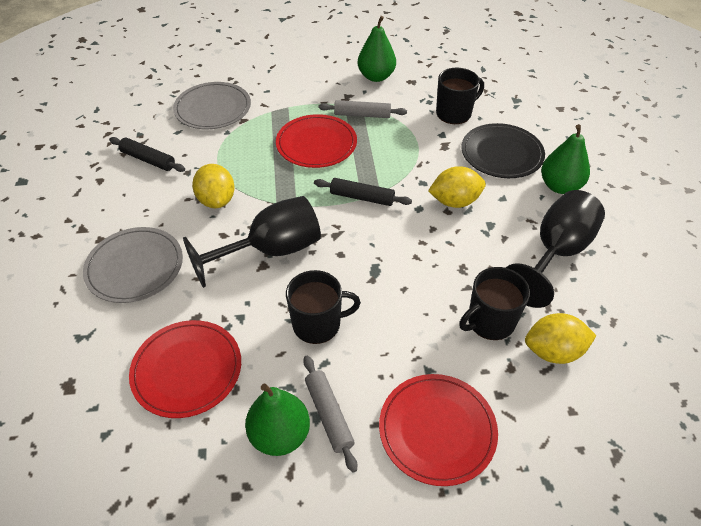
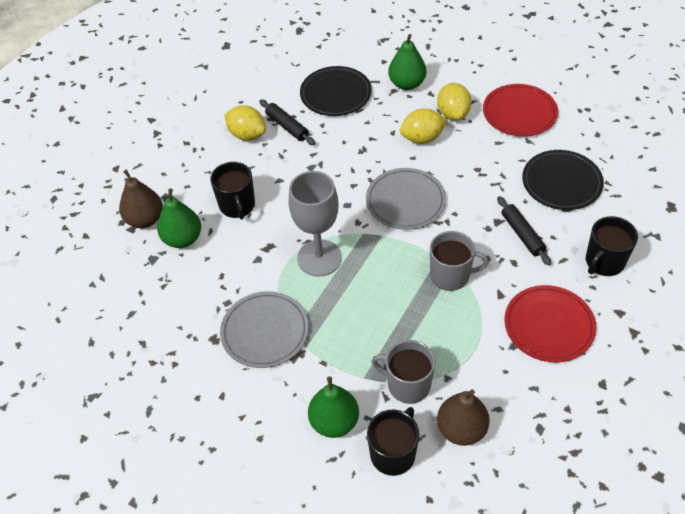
black goblet: [183,196,321,288] [506,190,605,308] = 2 -> none = 0
black plate: [461,123,545,178] = 1 -> [300,66,372,116] [522,150,604,210] = 2
brown pear: none = 0 -> [119,170,163,228] [437,389,490,446] = 2
grey goblet: none = 0 -> [289,171,342,276] = 1
grey mug: none = 0 -> [371,340,435,404] [430,231,489,291] = 2
grey rolling pin: [303,356,357,472] [318,100,407,118] = 2 -> none = 0
red plate: [129,320,241,418] [276,114,357,168] [379,374,498,486] = 3 -> [483,84,558,137] [504,285,596,362] = 2

